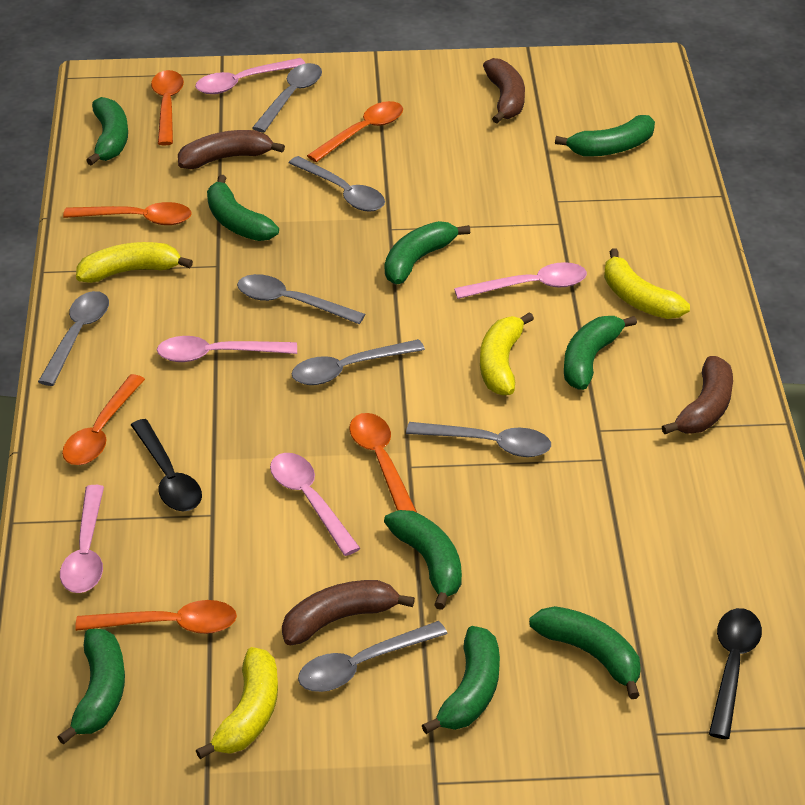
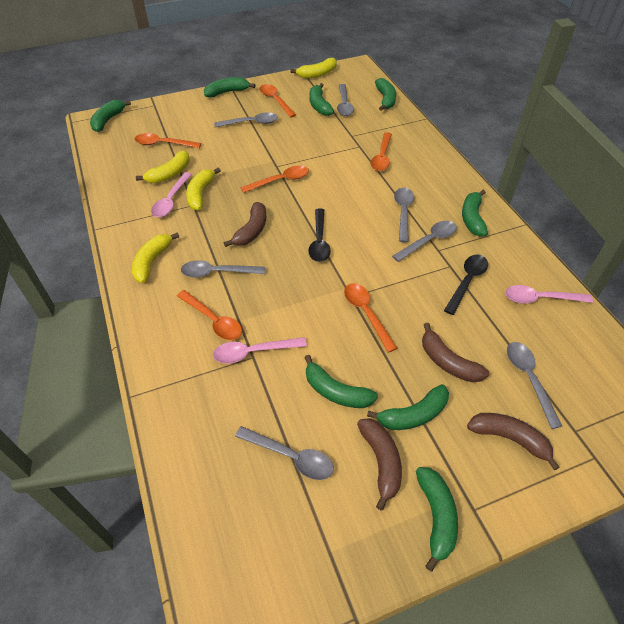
green banana: [57,629,125,745] [86,97,128,166] [207,175,279,241] [384,510,462,610] [385,221,470,284] [422,626,500,734] [529,606,641,699] [555,115,655,157] [564,316,637,390] = 9 -> [90,100,131,132] [204,77,256,97] [304,355,378,408] [309,83,334,116] [367,384,449,430] [375,78,396,111] [416,467,458,571] [462,190,488,236] = 8
pink spoon: [60,485,104,593] [157,336,297,362] [195,58,306,94] [270,453,361,556] [454,262,587,299] = 5 -> [151,172,192,217] [213,337,307,364] [505,285,593,304] = 3

